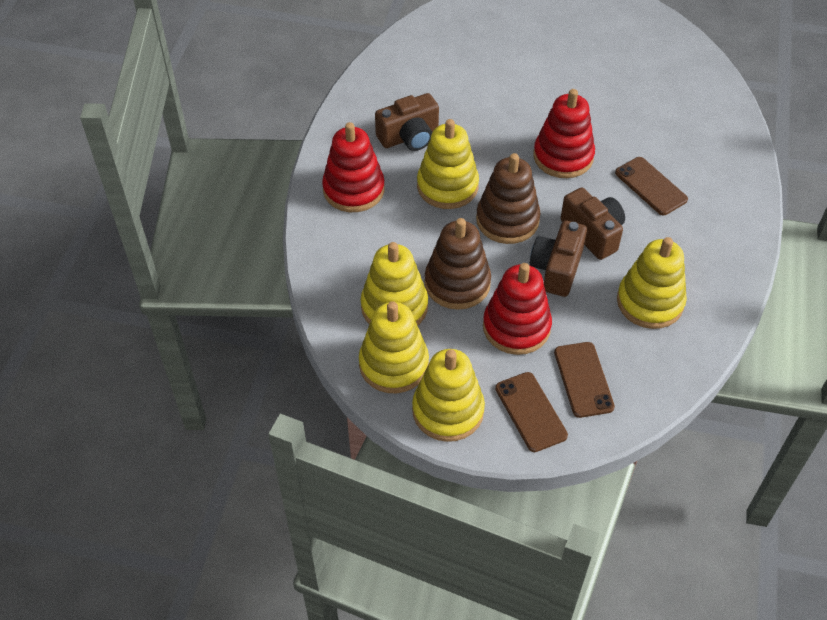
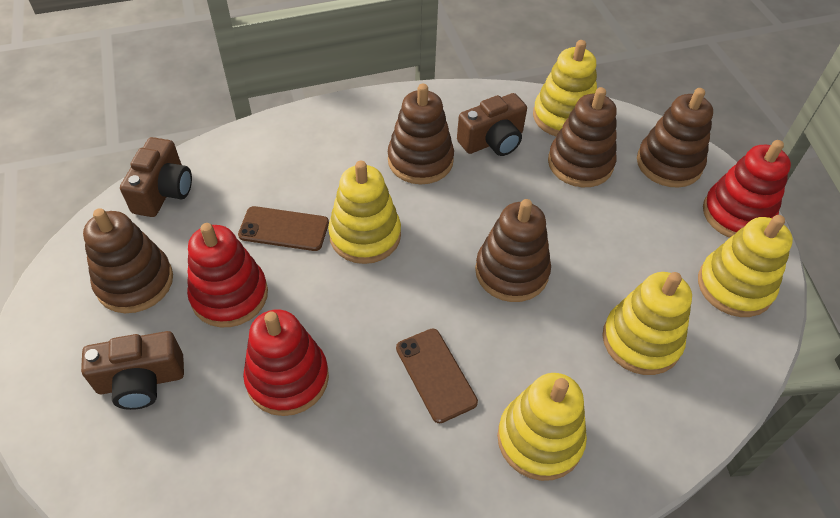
brown phone: [495,372,568,452] [554,342,615,418] [615,157,688,215] = 3 -> [238,206,329,251] [396,329,478,423] = 2
brown stacking toy: [425,218,491,310] [476,153,540,244] = 2 -> [83,208,173,313] [388,84,454,184] [475,199,551,302] [548,87,617,187] [637,88,713,188] = 5

